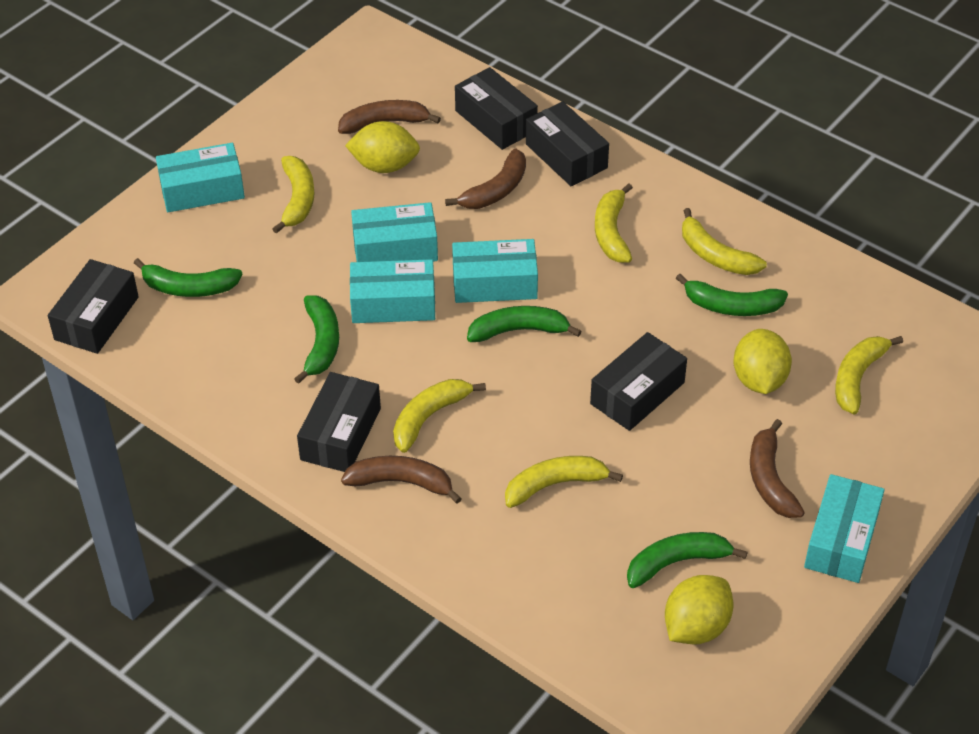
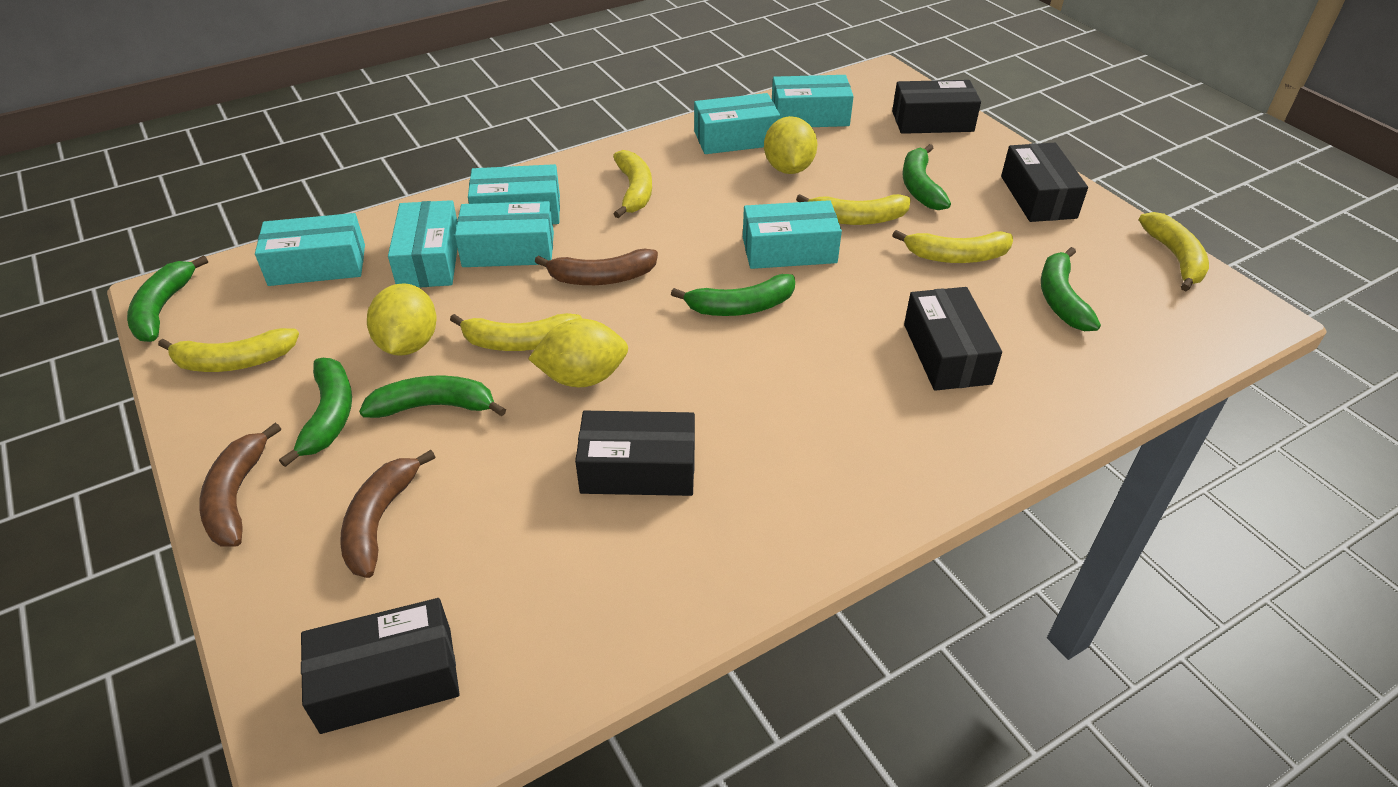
brown banana: [338,100,441,134] [341,456,462,504] [445,149,526,209] [750,419,805,518] = 4 -> [199,423,281,547] [340,450,435,578] [535,249,658,285] = 3
green banana: [134,258,242,297] [294,295,339,384] [467,306,582,342] [627,532,748,588] [676,274,788,316] = 5 -> [127,255,208,342] [279,358,352,467] [359,375,506,418] [671,274,795,316] [903,144,951,210] [1041,247,1101,331] = 6
turquoise box: [156,143,245,212] [350,259,435,323] [351,202,438,262] [452,239,538,303] [804,474,885,583] = 5 -> [255,213,365,286] [388,200,458,287] [455,201,554,267] [468,164,560,224] [694,93,780,154] [743,200,842,269] [772,75,854,127] = 7

